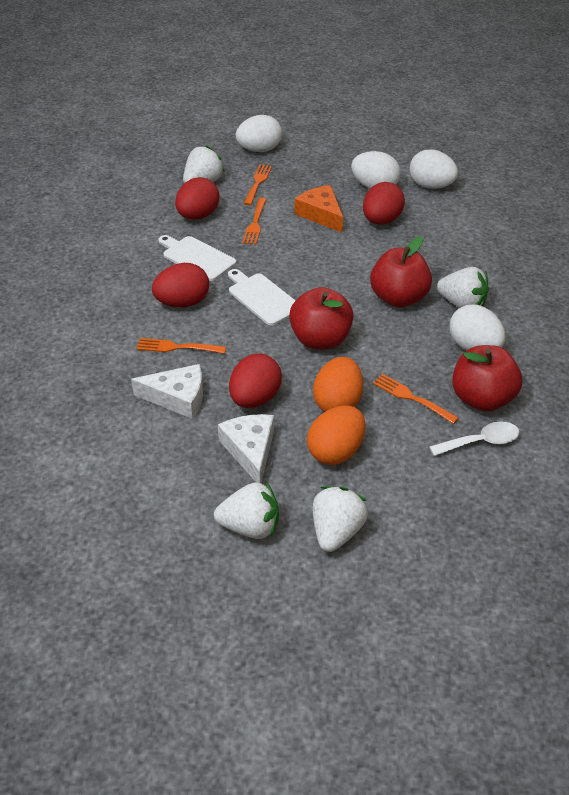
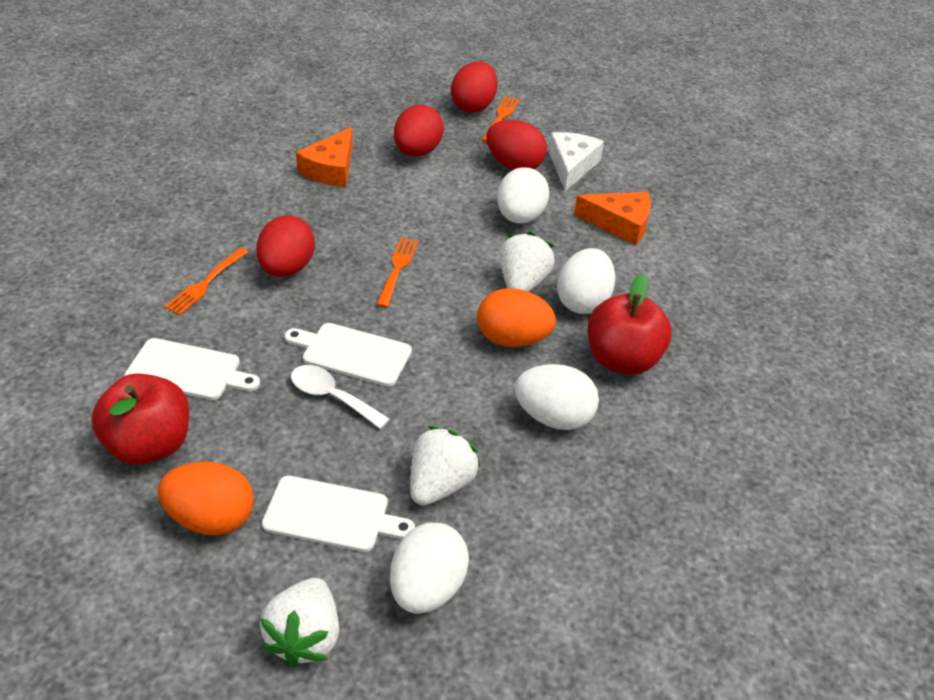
orange cheese: [295,185,343,232] = 1 -> [296,127,353,187] [574,192,651,245] = 2
orange fork: [136,338,226,354] [242,198,267,245] [244,164,272,205] [373,374,459,424] = 4 -> [164,248,248,315] [376,238,418,308] [482,96,520,143] = 3
red apple: [289,287,354,349] [370,236,432,307] [452,345,522,412] = 3 -> [91,373,189,465] [588,273,672,375] = 2
white cheese: [131,364,203,419] [218,414,274,483] = 2 -> [549,132,604,191] = 1
white cutting board: [158,235,236,281] [228,269,296,326] = 2 -> [125,338,260,400] [262,475,415,552] [285,323,412,387] = 3
white strawberry: [183,145,225,183] [214,482,279,539] [312,486,368,552] [437,267,489,308] = 4 -> [260,578,339,667] [410,426,480,505] [500,232,555,292] = 3

